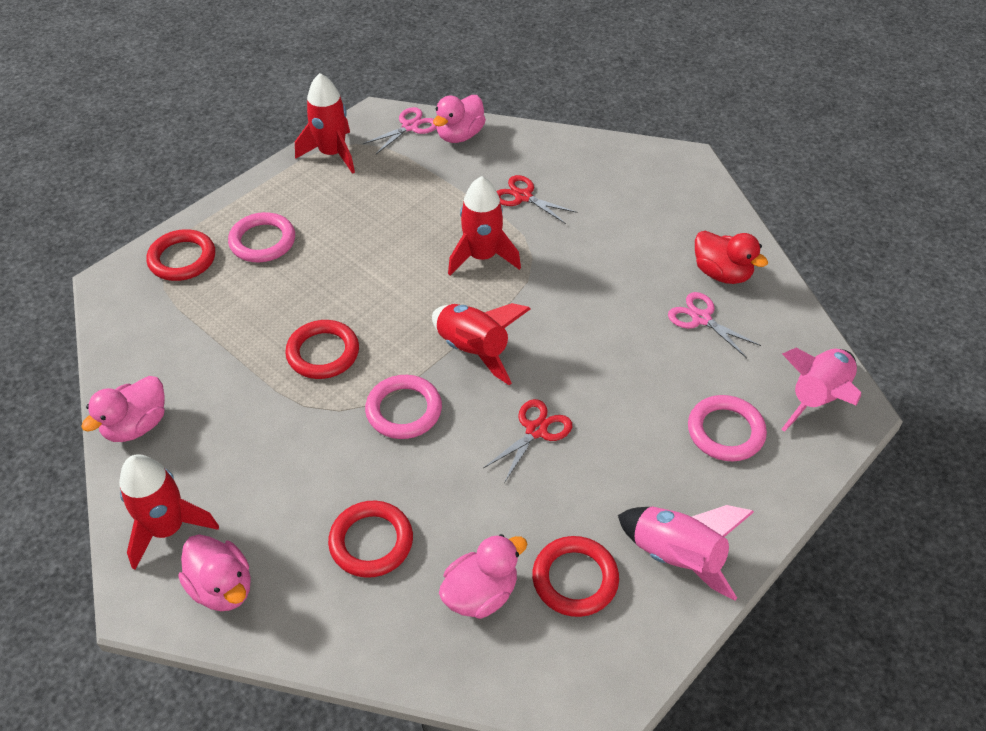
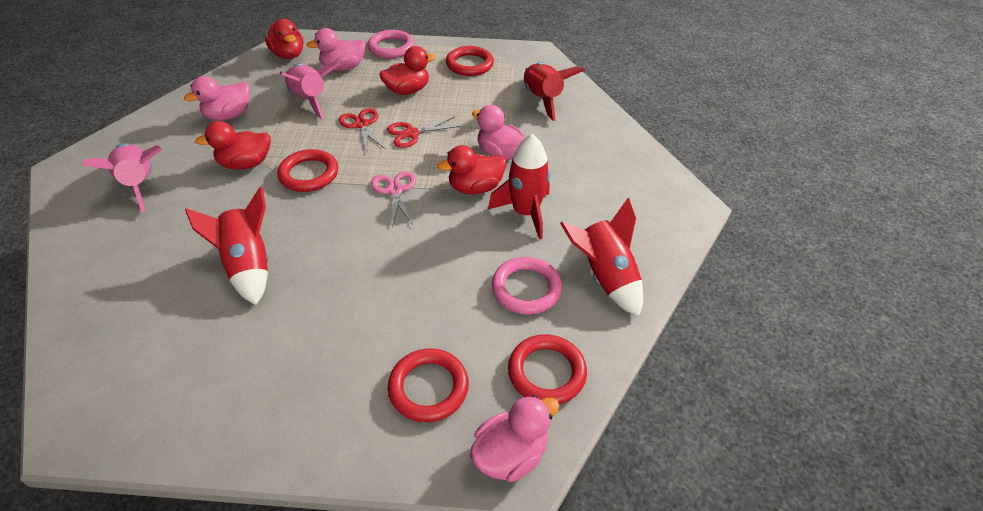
pink ring: [228,212,295,262] [365,375,442,439] [688,395,767,461] = 3 -> [368,30,414,58] [492,257,562,315] = 2
pink scissors: [362,107,437,154] [668,292,761,358] = 2 -> [371,171,416,227] = 1
red duck: [695,231,768,284] = 1 -> [195,121,271,170] [265,19,304,59] [379,46,436,95] [437,145,507,194] = 4

